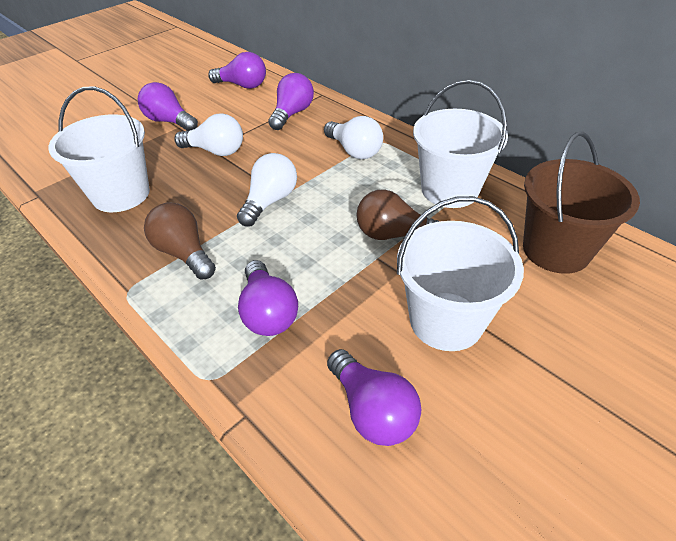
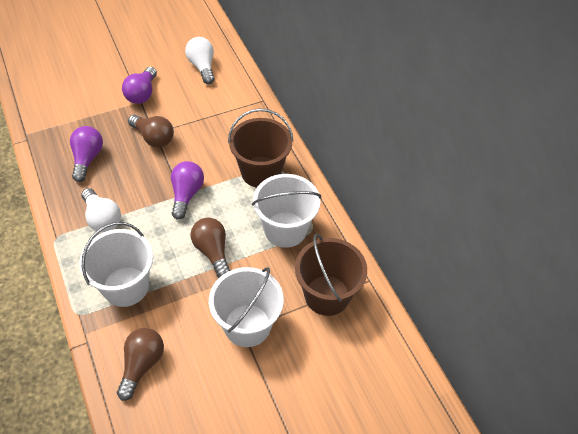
brown bucket: [523,132,640,274] = 1 -> [228,109,293,188] [295,234,367,316] = 2
brown light bulb: [144,202,216,280] [356,189,439,240] = 2 -> [117,328,164,401] [128,115,174,148] [191,217,231,278] = 3
purple light bulb: [138,82,198,131] [208,52,266,89] [238,260,298,336] [268,73,314,130] [327,349,421,446] = 5 -> [70,126,103,182] [122,67,157,104] [171,161,204,220] = 3
white light bulb: [174,113,243,156] [237,153,297,226] [324,116,383,159] = 3 -> [82,188,121,232] [185,37,215,84] = 2

